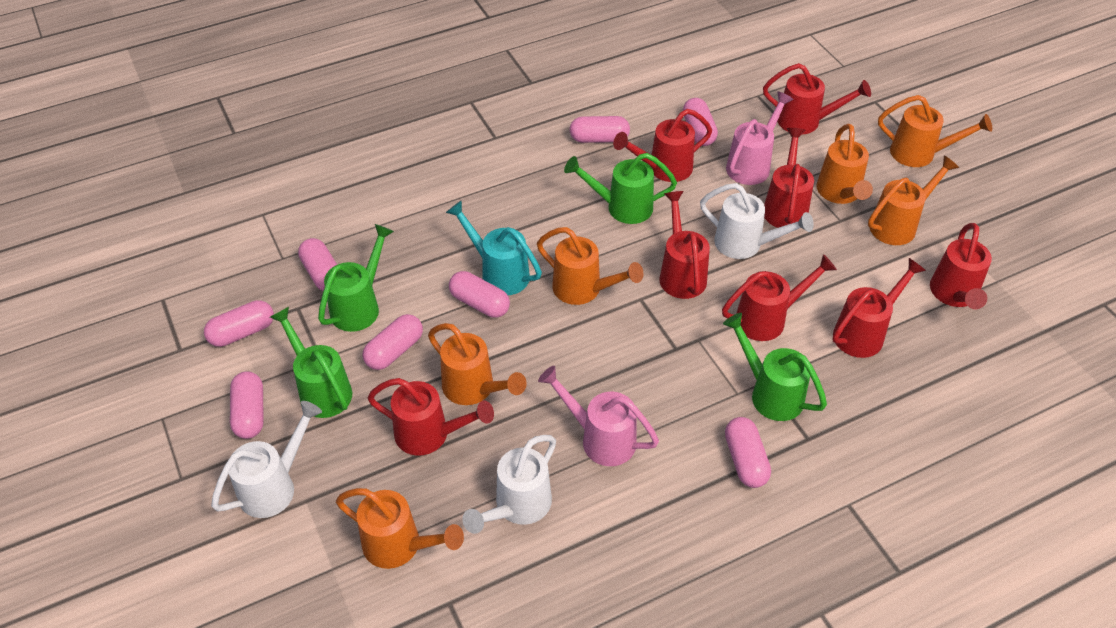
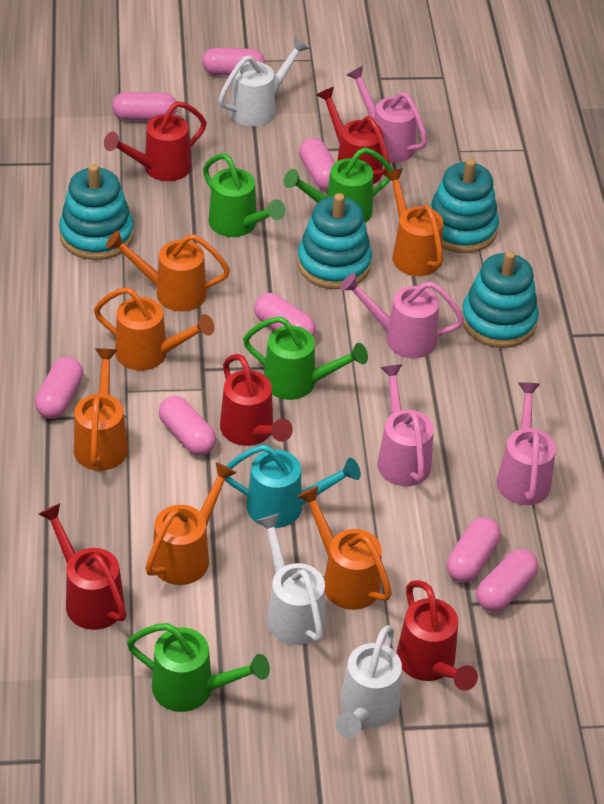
pink watering can: [538,366,659,466] [726,91,794,185] = 2 -> [340,273,464,358] [347,66,427,163] [377,364,434,486] [497,382,556,505] = 4
red watering can: [367,378,494,456] [613,109,712,182] [659,191,710,299] [722,254,837,341] [763,63,871,134] [764,128,814,228] [833,258,926,358] [930,223,992,309] = 8 -> [39,503,126,630] [104,101,207,181] [220,354,293,446] [317,87,390,184] [396,580,478,691] = 5
turquoise stacking toy: none = 0 -> [59,164,134,260] [297,193,372,289] [430,159,499,253] [462,251,539,348] = 4

